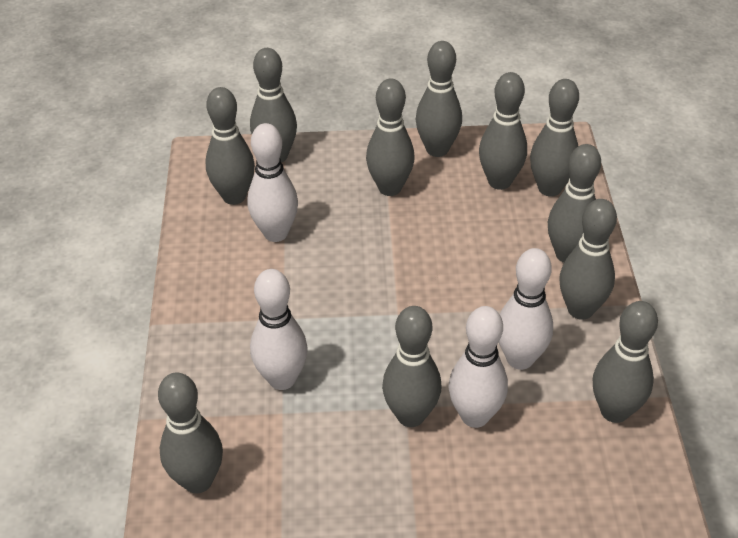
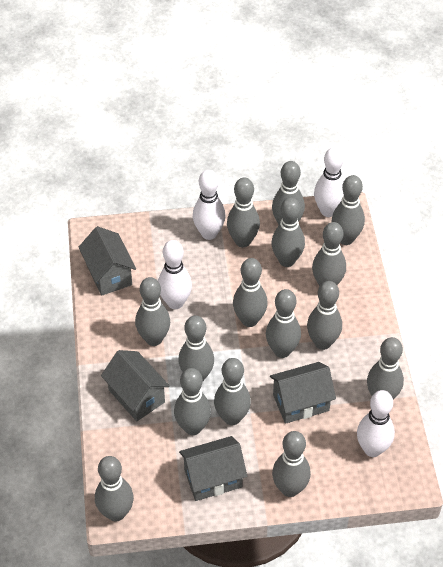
grey bowling pin: [158,372,223,494] [205,87,255,205] [250,48,297,163] [366,79,415,196] [382,306,441,427] [416,41,462,157] [479,72,527,190] [530,79,579,197] [548,144,601,263] [559,199,617,320] [593,301,658,423] = 11 -> [95,456,134,522] [135,277,170,346] [174,368,211,435] [178,315,214,381] [214,358,251,425] [227,177,260,247] [233,258,268,327] [266,289,301,358] [271,197,305,267] [272,161,305,224] [272,431,311,497] [307,281,342,350] [312,222,346,287] [332,175,365,245] [367,337,404,399] = 15
grey house: none = 0 -> [79,226,136,296] [101,350,170,421] [179,436,247,501] [270,362,336,424] = 4

